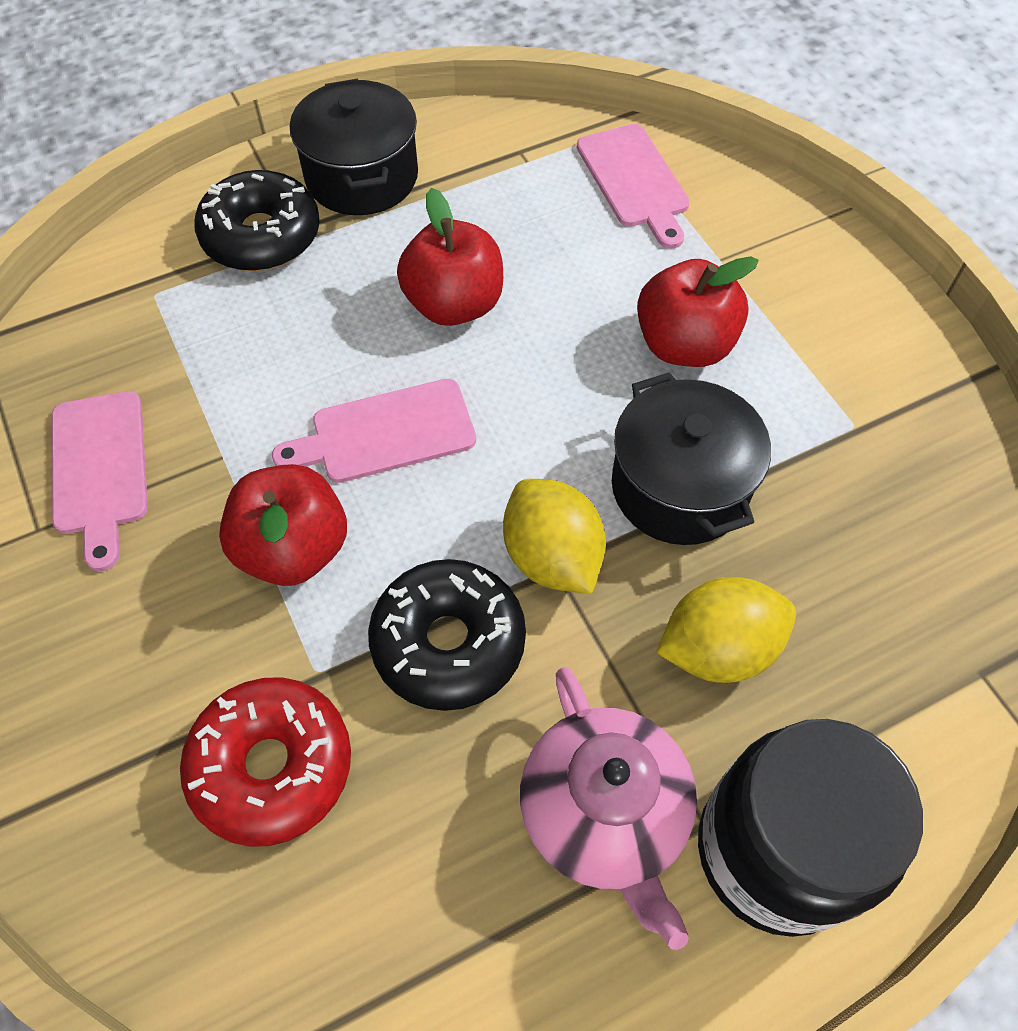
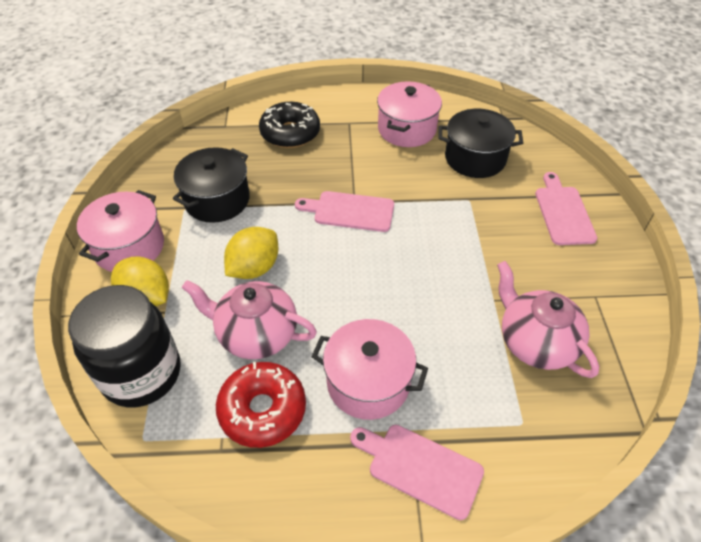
black donut: [194,170,320,271] [368,559,526,711] = 2 -> [259,102,320,148] = 1
pink pot: none = 0 -> [77,190,164,272] [311,319,428,420] [377,81,442,147] = 3
pink teapot: [520,667,697,950] = 1 -> [182,280,317,359] [497,261,599,378] = 2
red apple: [219,464,347,586] [397,188,503,326] [637,256,759,367] = 3 -> none = 0

